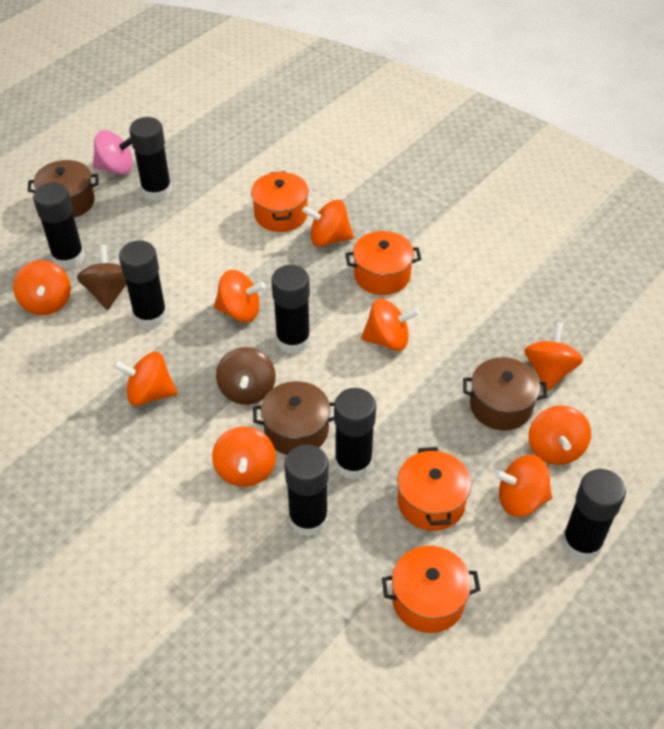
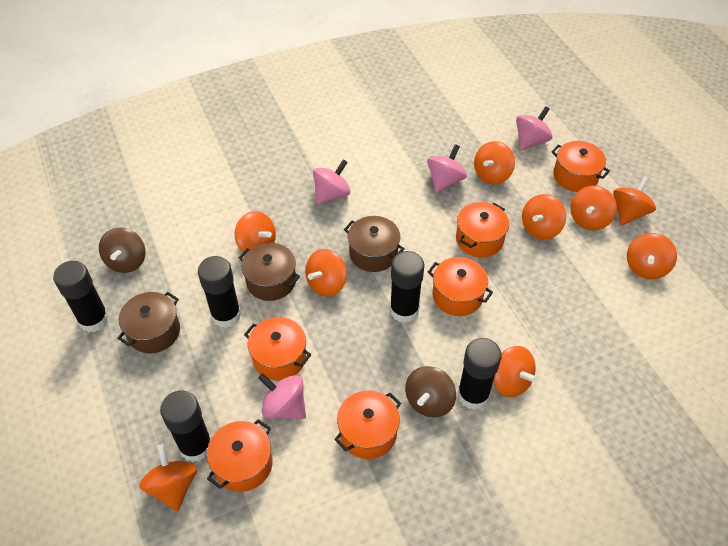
black glue stick: [33,183,85,269] [119,241,167,329] [129,117,172,201] [271,265,310,354] [284,444,329,537] [334,388,376,480] [562,469,626,561] = 7 -> [53,261,109,332] [160,390,211,462] [198,256,241,328] [390,251,424,323] [457,338,502,410] = 5
orange pot: [251,171,309,232] [345,231,421,295] [382,546,480,633] [397,447,471,531] = 4 -> [207,419,273,492] [244,317,311,381] [334,390,401,459] [428,257,493,316] [456,202,509,257] [551,141,610,192] = 6
pink spinning top: [93,130,133,175] = 1 -> [258,373,306,419] [313,159,350,205] [427,144,467,193] [516,106,552,150] = 4

